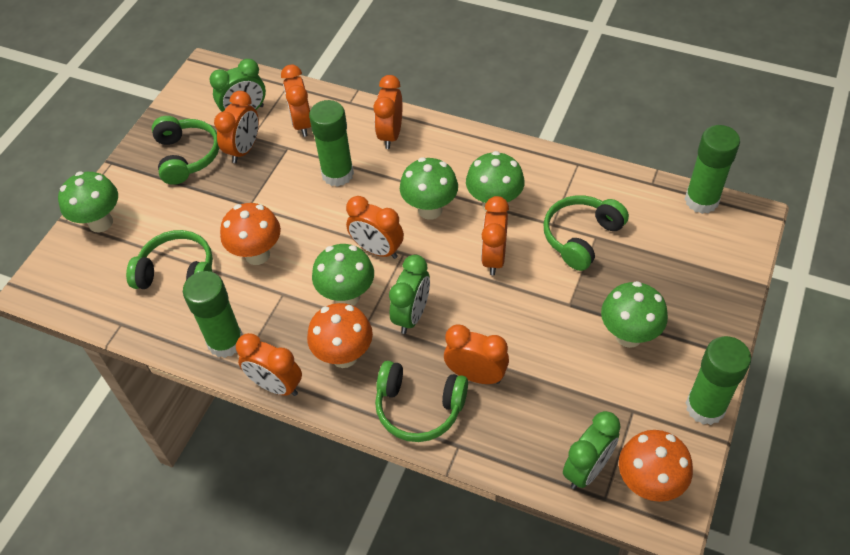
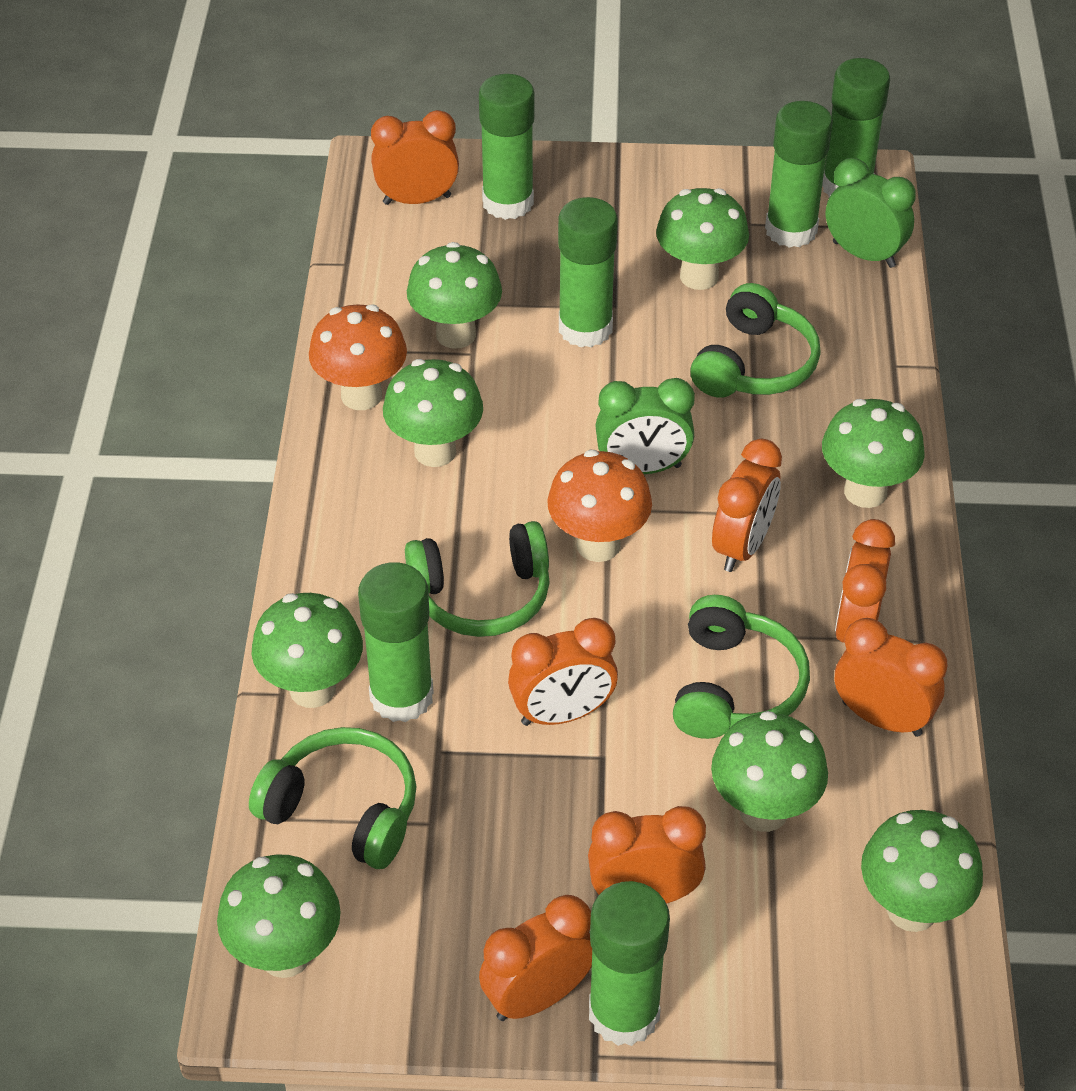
green clock: [210,59,266,112] [389,255,430,334] [563,411,621,489] = 3 -> [595,378,695,474] [826,158,916,268] = 2
green glue stick: [183,271,243,358] [309,100,354,187] [685,125,740,214] [686,336,751,425] = 4 -> [358,562,434,722] [479,74,535,220] [558,197,618,347] [589,881,670,1046] [765,101,833,248] [822,58,890,197] = 6
green mushroom: [58,171,118,233] [312,244,374,306] [400,157,458,220] [466,151,525,211] [601,281,668,348] = 5 -> [217,855,341,978] [252,593,363,708] [383,359,483,467] [407,242,502,349] [656,188,749,290] [711,711,828,832] [822,399,925,508] [861,810,983,932] = 8
orange mushroom: [220,203,281,265] [307,303,373,368] [619,430,693,502] = 3 -> [309,304,407,410] [547,450,652,562] = 2

